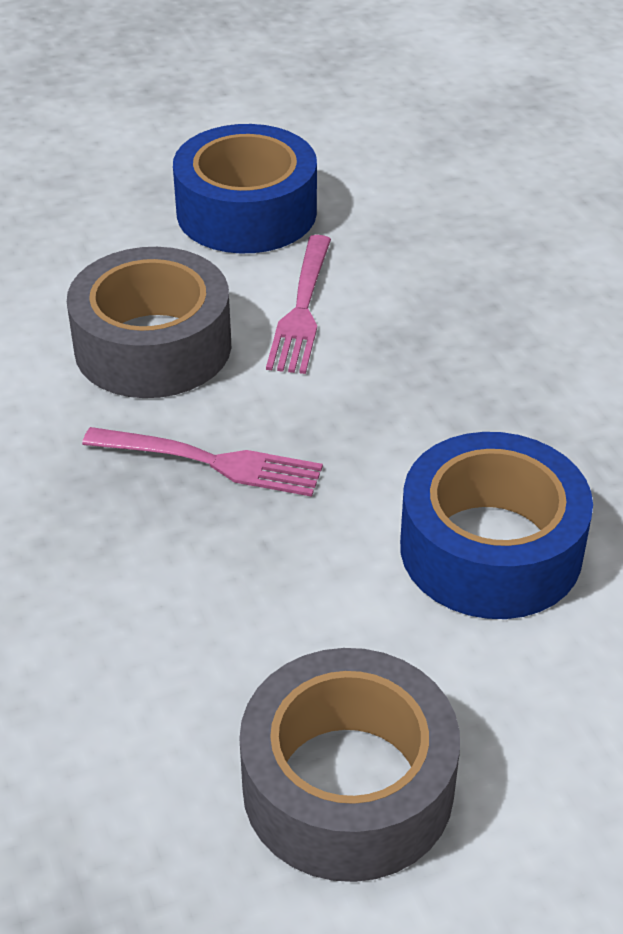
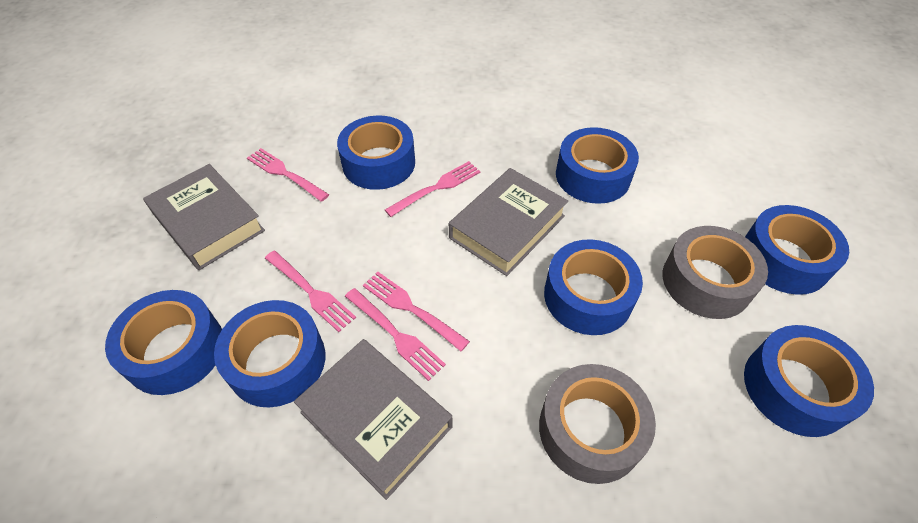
blue tape: [173,124,317,253] [400,432,593,619] = 2 -> [105,290,222,395] [214,300,325,407] [337,116,415,190] [544,239,643,335] [556,127,639,204] [744,325,874,437] [745,205,849,295] = 7
grey book: none = 0 -> [143,164,265,270] [294,339,453,500] [449,168,568,276] = 3
pink fork: [82,427,323,497] [266,235,331,374] = 2 -> [247,148,329,202] [265,251,356,332] [345,288,446,381] [363,272,470,351] [385,161,480,217] = 5

